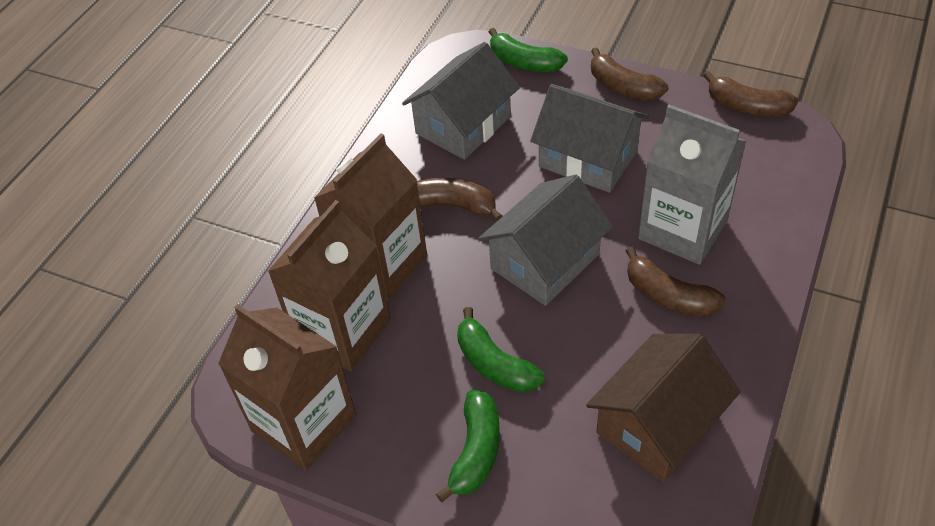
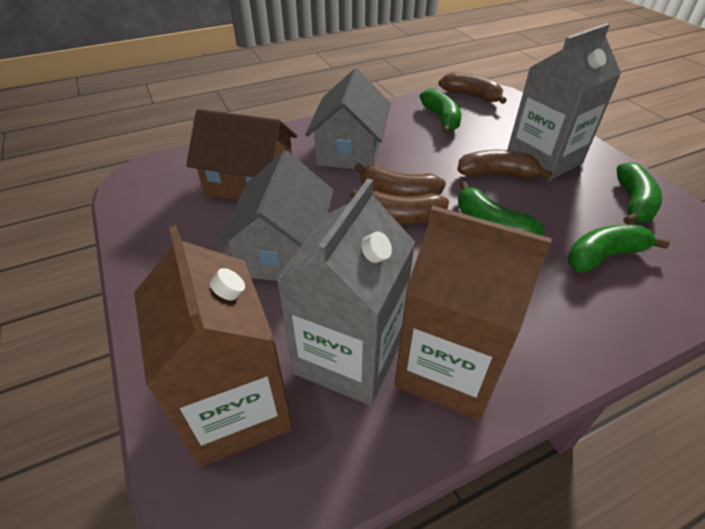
brown carton: [218,304,356,471] [268,200,391,371] [314,134,427,301] = 3 -> [134,226,293,467] [395,206,552,421] = 2
green banana: [436,390,500,502] [457,307,544,392] [489,28,568,72] = 3 -> [420,88,461,134] [458,181,545,235] [567,225,670,273] [617,162,662,225] = 4
grey carton: [638,105,746,265] = 1 -> [276,178,415,406] [507,23,621,181] = 2
grey house: [402,42,520,160] [478,175,613,306] [530,84,649,193] = 3 -> [216,151,334,281] [306,68,391,169] = 2

